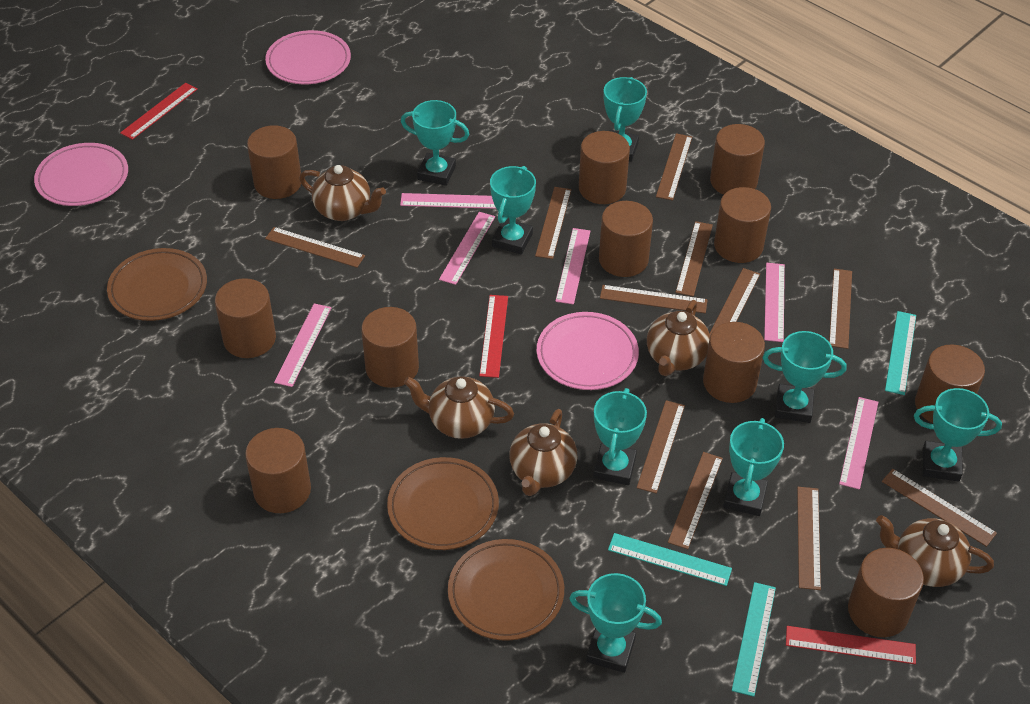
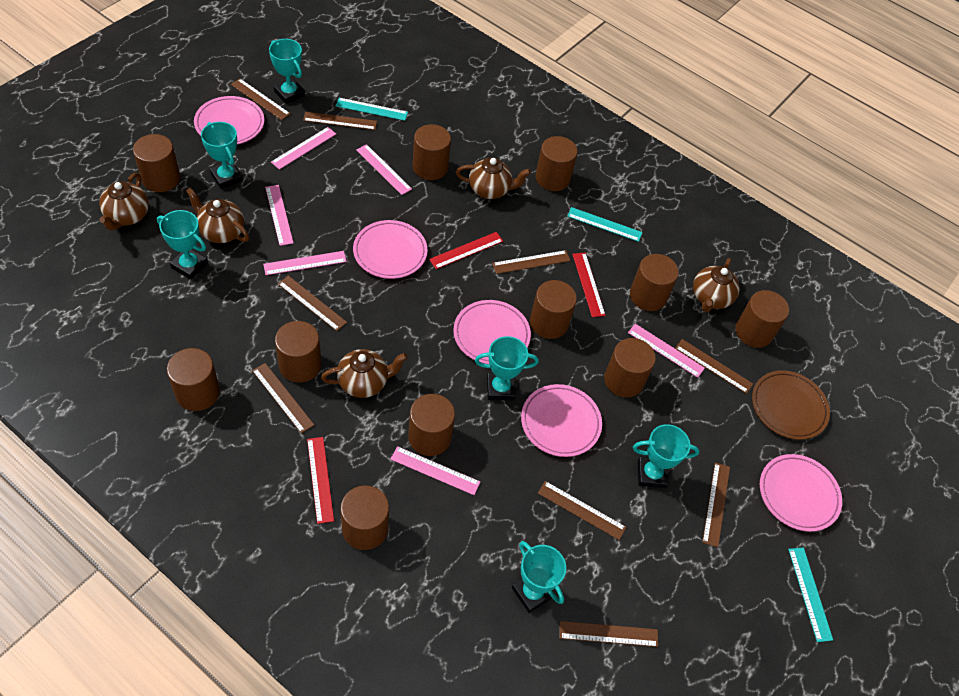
brown plate: [107,248,207,321] [387,457,499,550] [448,539,564,641] = 3 -> [752,370,830,440] = 1
brown ruler: [265,227,365,268] [535,187,571,259] [600,285,708,313] [637,400,685,493] [656,133,692,201] [668,452,723,549] [675,221,713,297] [709,268,760,336] [797,487,821,590] [829,269,852,349] [882,469,997,547] = 11 -> [231,79,290,120] [252,363,314,433] [278,275,347,331] [303,112,377,130] [492,250,570,274] [538,481,626,540] [559,621,658,647] [675,339,753,394] [702,462,730,547] = 9
pink plate: [34,143,128,206] [265,30,351,84] [537,312,639,390] = 3 -> [194,96,264,144] [353,220,428,279] [453,300,531,364] [521,384,602,457] [760,454,842,532] = 5
turquoise trophy: [401,100,469,186] [490,166,536,255] [569,573,662,673] [593,388,647,485] [603,77,647,162] [723,418,784,516] [763,331,846,423] [914,388,1002,482] = 8 -> [157,210,208,280] [201,122,243,189] [269,39,305,104] [475,336,539,400] [512,541,566,613] [633,424,700,488] = 6

